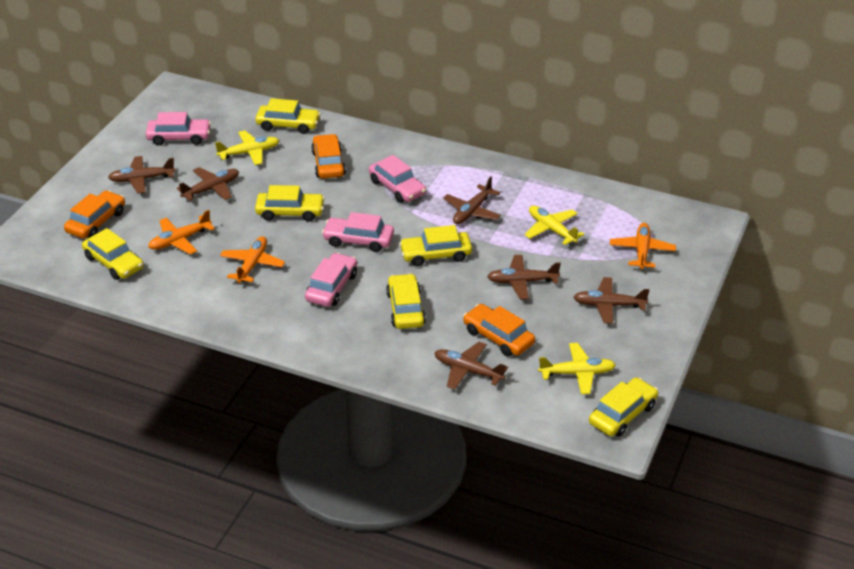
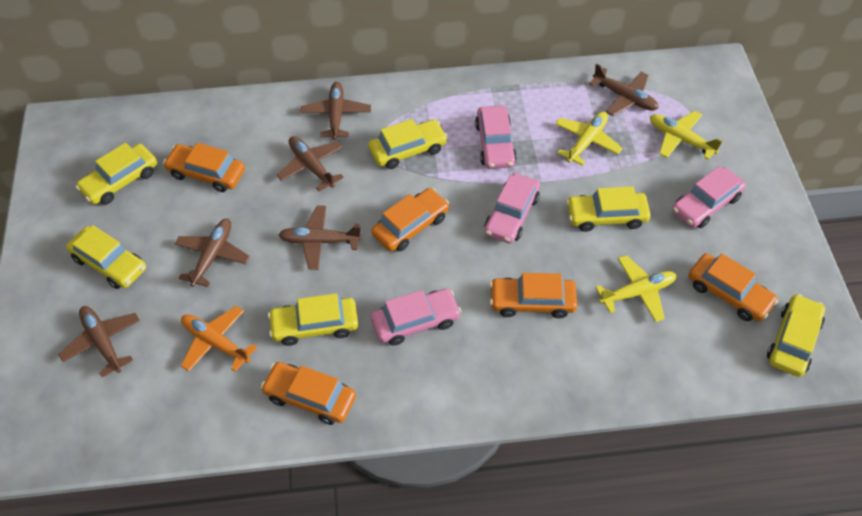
orange car: [64,190,125,239] [311,134,346,179] [463,304,535,357] = 3 -> [163,143,245,192] [261,362,356,425] [371,188,449,251] [490,273,577,318] [688,253,778,321] = 5
orange plane: [148,210,215,254] [220,236,285,283] [610,223,676,269] = 3 -> [181,306,257,372] = 1

